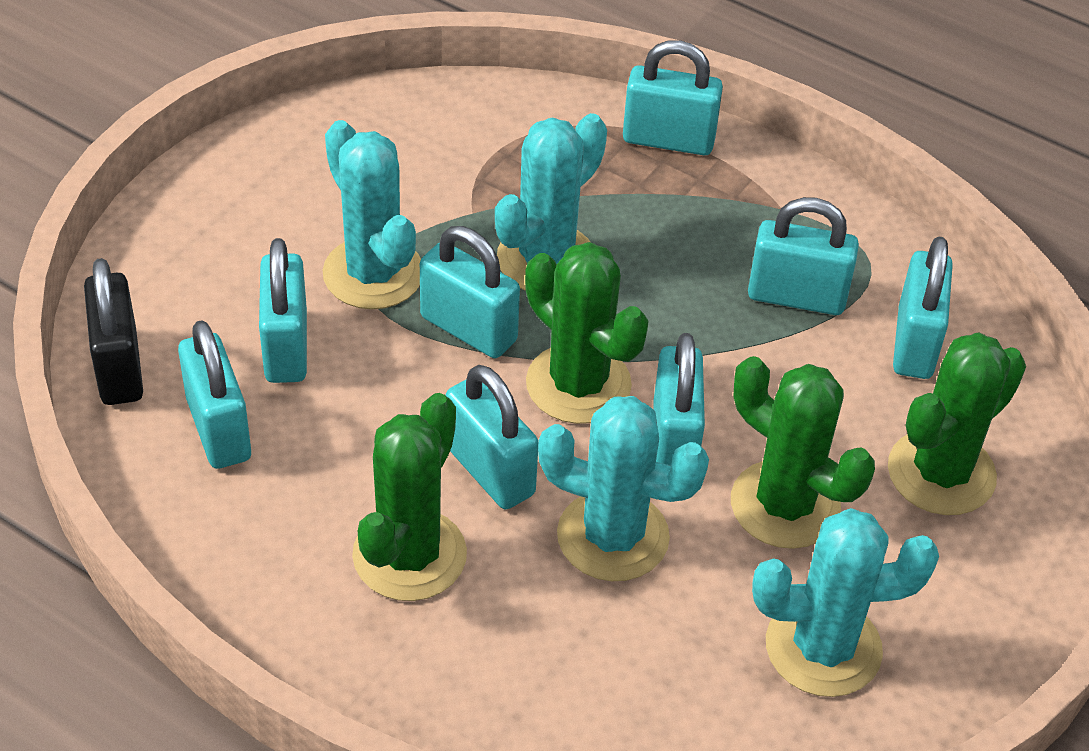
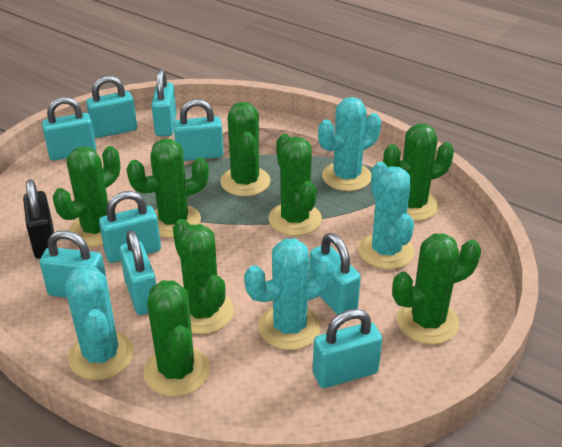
green cactus: [352,393,467,601] [525,242,649,424] [731,356,875,549] [888,332,1026,515] = 4 -> [53,146,121,247] [126,139,209,238] [143,280,210,397] [173,219,234,334] [220,102,270,196] [269,134,322,236] [383,124,454,221] [392,233,481,344] = 8
turquoise padlock: [178,320,251,469] [259,238,307,383] [420,226,520,358] [445,365,538,509] [623,40,723,155] [653,333,705,465] [748,197,859,315] [893,236,953,379] = 8 -> [40,230,107,298] [42,97,96,161] [86,76,137,138] [99,191,161,263] [119,230,156,315] [151,69,176,136] [173,99,224,161] [309,233,361,315] [313,309,382,388] = 9

